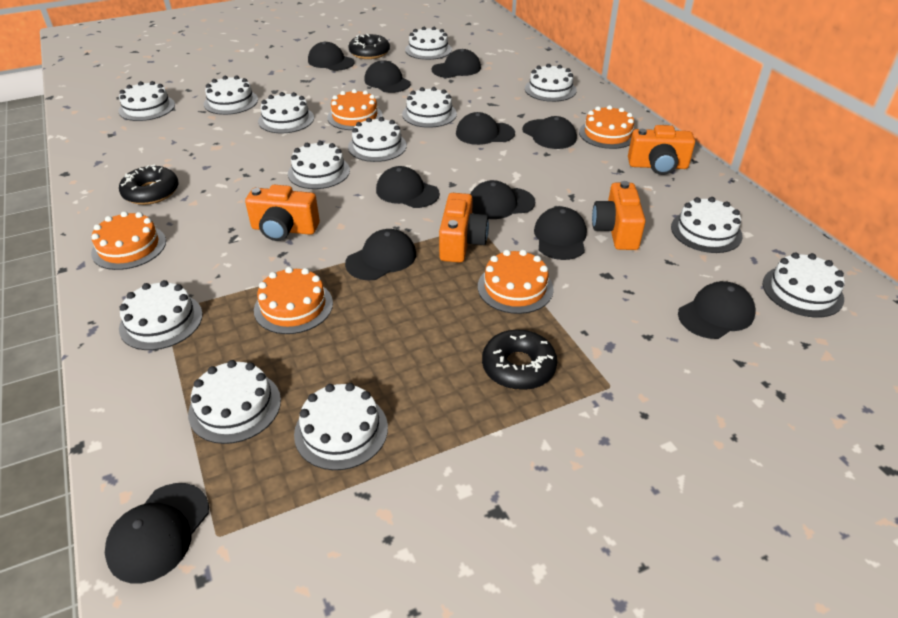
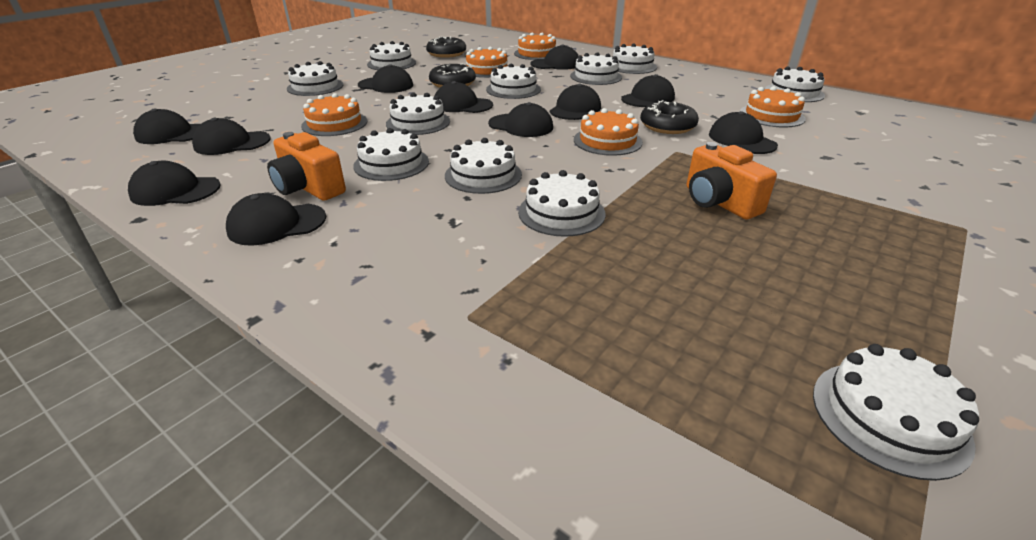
orange camera: [245,185,320,241] [439,193,489,263] [592,181,646,250] [628,125,695,175] = 4 -> [267,132,346,201] [687,142,777,219] = 2
white cake: [119,81,175,121] [119,280,203,350] [188,360,281,444] [204,75,258,115] [258,92,314,133] [288,141,350,189] [294,383,388,470] [348,117,407,162] [402,87,457,128] [405,27,452,60] [525,64,577,102] [671,197,743,253] [763,252,845,318] = 13 -> [287,61,343,96] [353,128,429,181] [367,41,416,70] [386,92,450,135] [445,138,522,194] [486,64,541,99] [518,170,606,237] [570,52,622,85] [613,44,657,74] [765,66,825,102] [813,344,979,481] = 11

